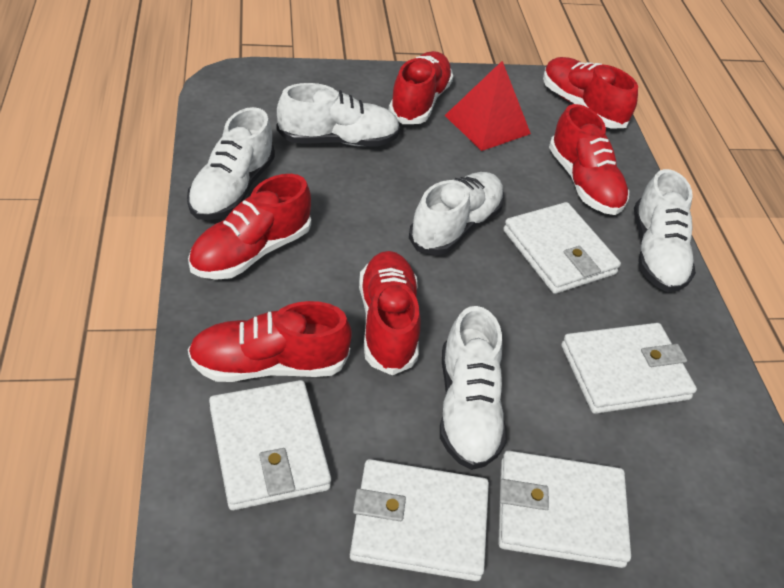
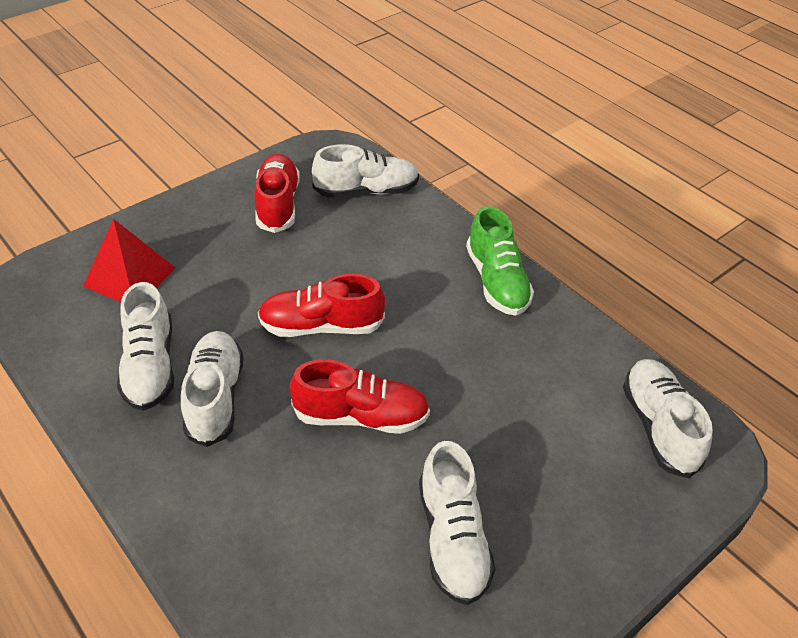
green shoe: none = 0 -> [466,206,534,316] = 1
red shoe: [188,174,311,280] [188,301,352,382] [359,251,421,375] [388,51,453,124] [543,57,638,128] [549,104,629,215] = 6 -> [254,154,300,233] [258,274,385,337] [290,359,430,434] = 3
white wallet: [209,380,331,510] [350,459,489,581] [498,451,631,568] [503,202,621,294] [561,323,697,414] = 5 -> none = 0

